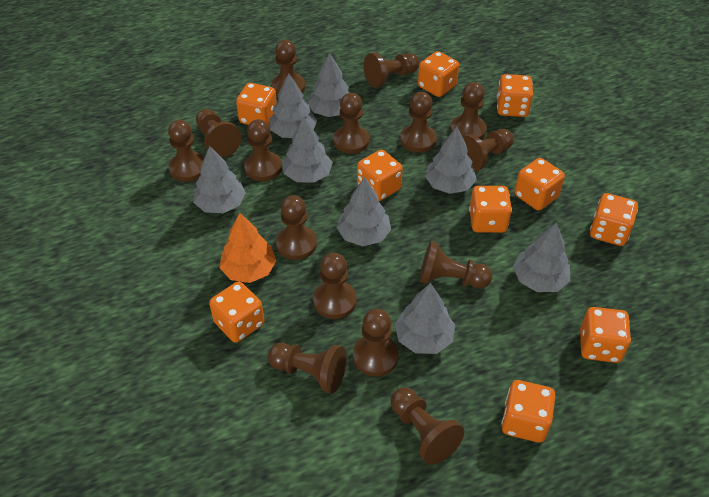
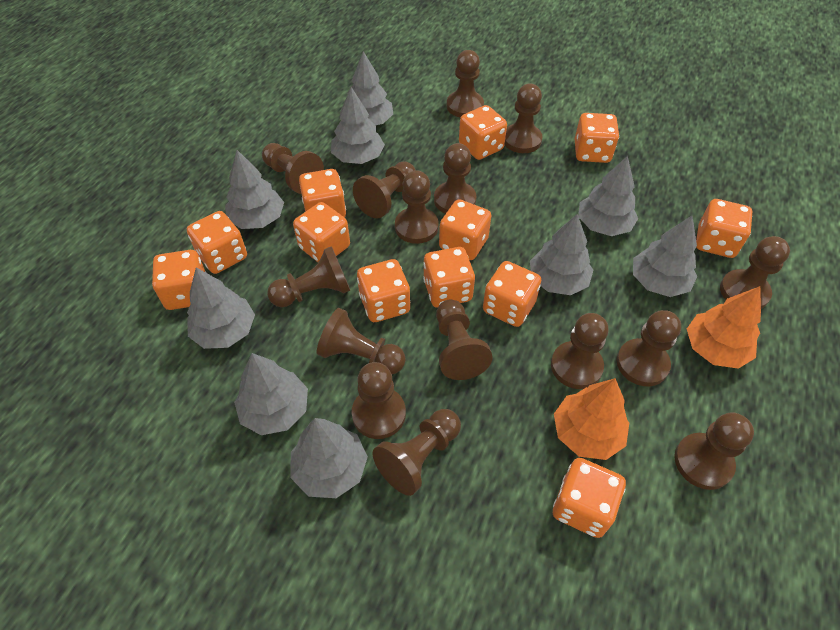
grey tree: [193,146,246,213] [269,74,317,138] [282,117,333,183] [307,52,350,117] [337,177,391,246] [395,283,455,354] [425,127,477,194] [513,223,570,292] = 8 -> [187,267,255,349] [225,150,284,229] [234,353,308,435] [290,418,368,498] [331,87,385,164] [347,51,393,125] [530,214,593,295] [578,156,638,236] [633,216,698,297] = 9
orange dice: [209,281,264,343] [236,83,277,125] [357,150,403,201] [418,51,459,97] [469,186,512,233] [497,74,533,117] [502,380,555,443] [515,158,565,211] [580,307,631,363] [590,193,638,246] = 10 -> [152,250,207,310] [187,211,247,274] [293,202,350,262] [299,169,346,217] [357,259,410,322] [423,247,475,307] [439,199,492,260] [459,105,507,160] [483,261,541,327] [553,458,626,538] [575,113,619,163] [696,199,752,258] = 12
orange tree: [220,213,276,283] = 1 -> [554,378,629,460] [687,286,761,369] = 2

